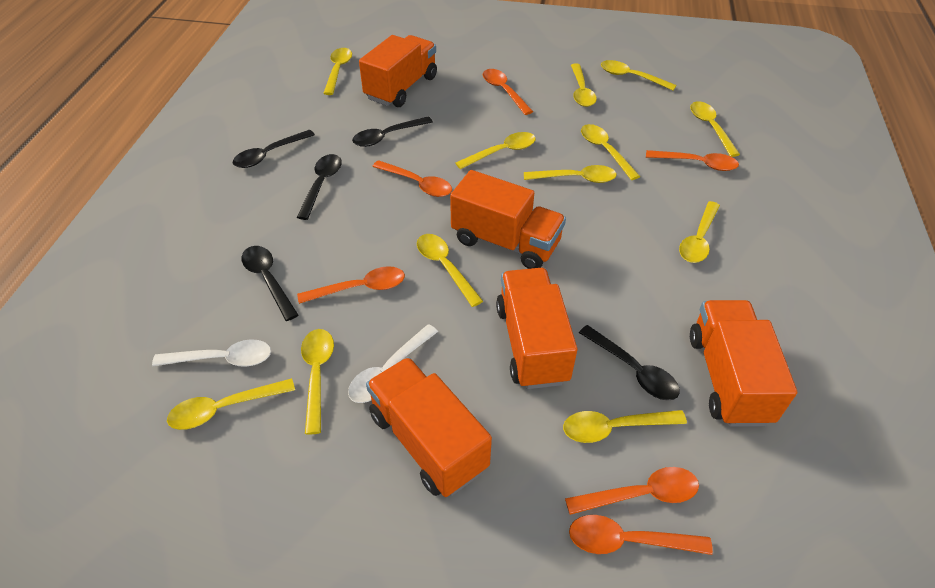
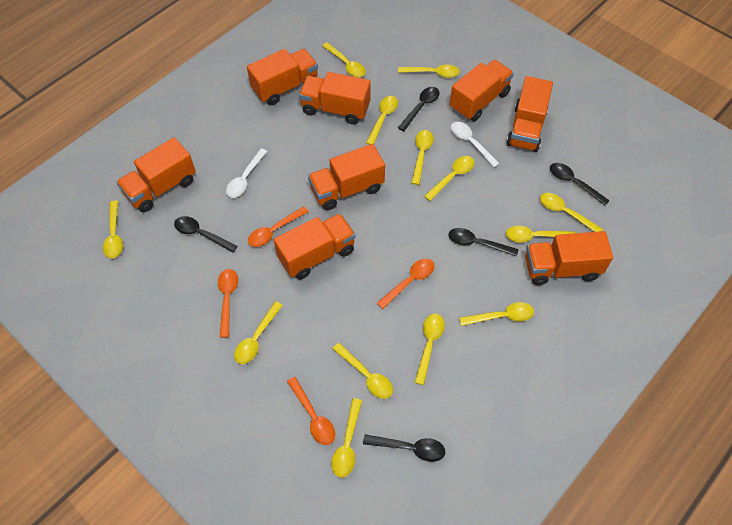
orange spoon: [297,266,405,304] [372,160,452,197] [483,69,533,115] [565,467,699,515] [569,515,713,555] [646,150,739,171] = 6 -> [218,269,238,338] [248,206,309,247] [287,377,335,445] [377,259,435,309] = 4
orange truck: [359,35,437,107] [366,357,492,497] [450,170,566,269] [496,268,577,389] [690,300,797,427] = 5 -> [116,137,196,212] [247,49,318,105] [274,213,356,279] [299,72,371,124] [308,144,385,210] [449,60,514,121] [506,76,553,152] [525,231,613,285] = 8
yellow spoon: [167,378,295,430] [301,329,334,435] [323,48,352,95] [417,234,483,307] [455,132,536,169] [524,165,617,183] [563,410,687,443] [571,64,597,107] [581,124,640,180] [601,60,676,90] [679,201,720,263] [690,101,740,157] = 12 -> [103,201,123,258] [234,301,283,364] [322,42,366,77] [331,398,362,477] [332,343,393,399] [366,96,398,145] [398,65,460,78] [411,130,434,185] [414,314,445,385] [424,156,474,201] [459,302,534,326] [506,226,575,243] [540,193,603,232] = 13

